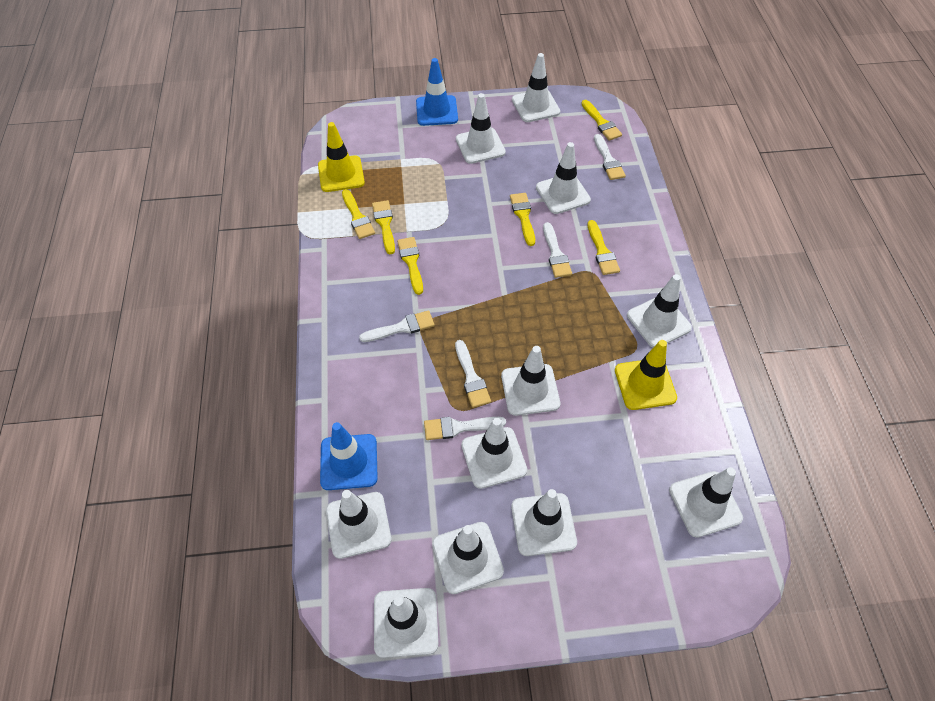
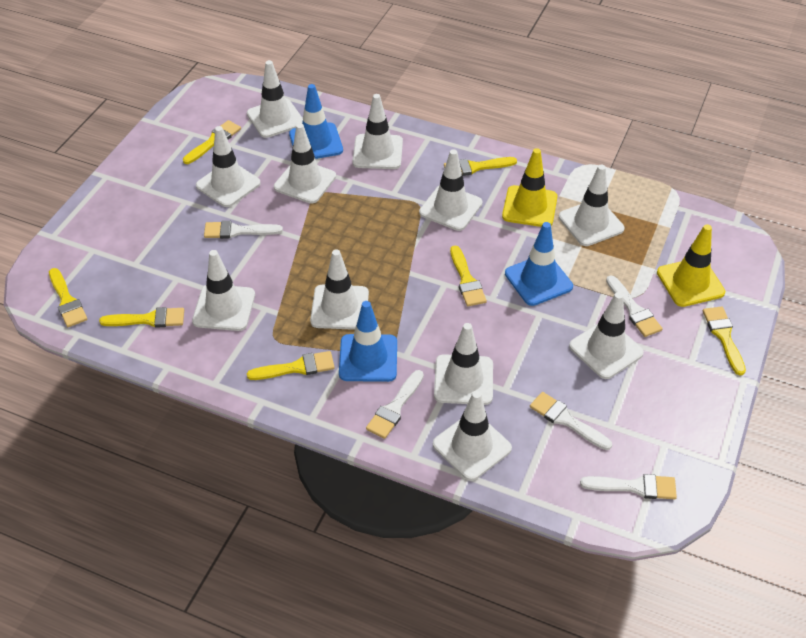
blue traffic cone: [320,422,378,490] [416,58,458,126] = 2 -> [289,84,343,159] [339,301,397,382] [505,222,573,306] = 3
yellow brush: [342,189,375,239] [372,200,395,254] [397,237,423,295] [510,193,535,246] [581,100,622,141] [588,220,620,275] = 6 -> [49,268,87,327] [99,307,184,328] [183,120,241,164] [247,351,335,380] [444,157,517,176] [450,245,487,306] [703,306,746,376] = 7

